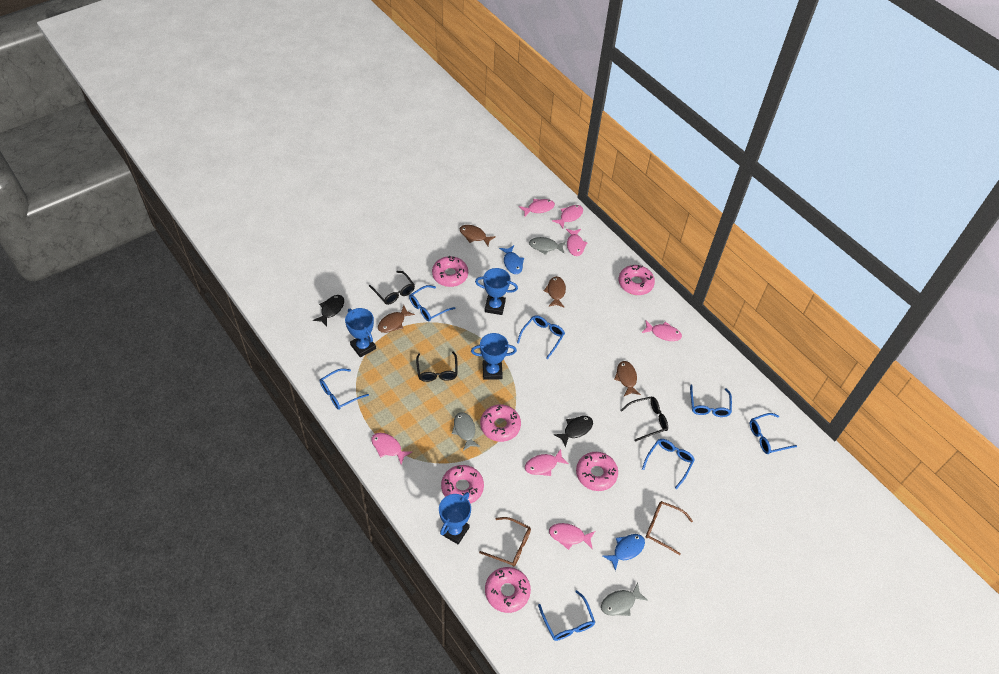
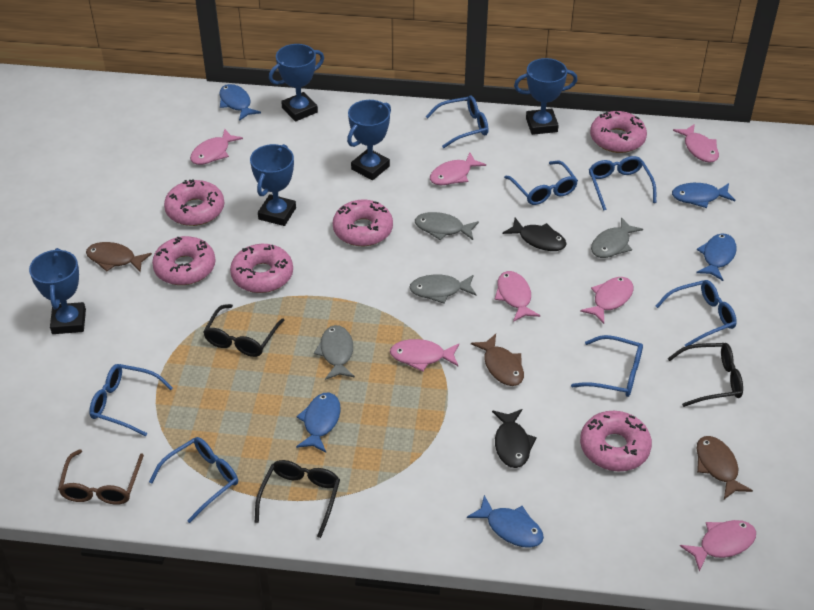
blue fish: [499,245,524,274] [603,534,645,571] = 2 -> [219,84,261,121] [296,393,341,453] [467,495,544,548] [672,183,736,208] [696,233,737,281] = 5
blue trophy: [345,308,376,358] [439,492,471,544] [471,333,517,380] [475,268,518,315] = 4 -> [29,248,86,334] [250,144,296,226] [269,44,324,121] [347,100,391,180] [514,58,577,135] = 5
brown fish: [378,305,415,333] [460,225,496,246] [544,276,566,308] [614,361,641,396] = 4 -> [86,242,152,273] [471,334,524,386] [697,436,753,499] = 3
brown glasses: [479,517,531,566] [646,501,693,555] = 2 -> [58,449,144,505] = 1
grey fish: [452,412,480,451] [529,237,566,255] [601,583,647,616] = 3 -> [314,325,355,380] [409,274,477,304] [415,212,479,240] [591,217,643,258] = 4

